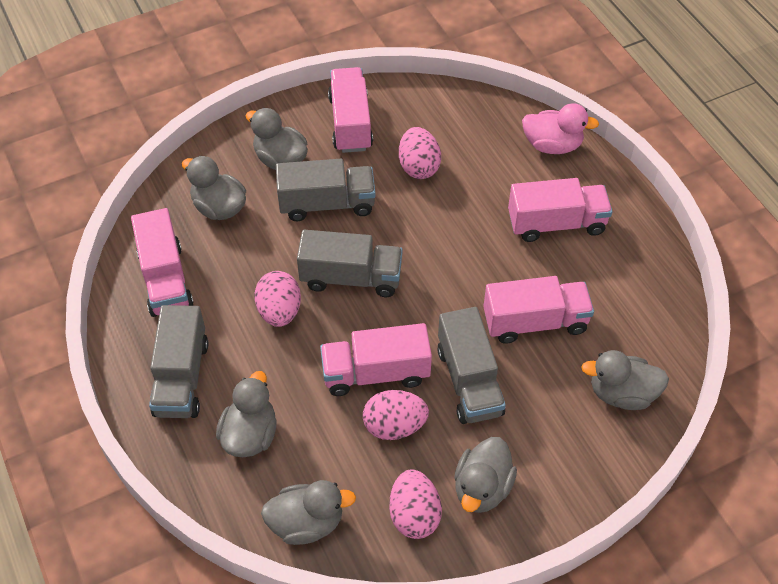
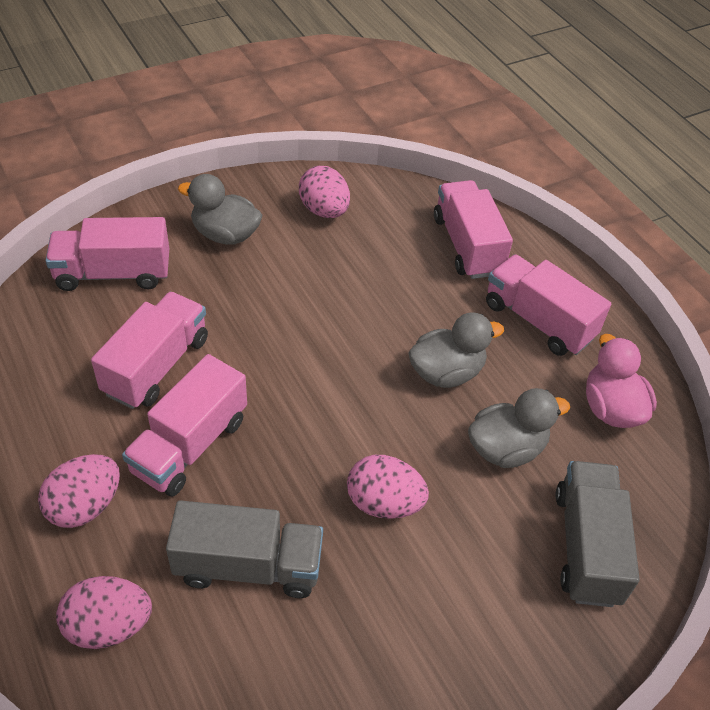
grey duck: [182,156,246,220] [216,371,277,457] [246,108,308,170] [261,480,356,545] [454,437,517,513] [581,350,669,410] = 6 -> [178,174,263,245] [408,312,504,388] [468,388,570,468] = 3
grey truck: [149,305,208,418] [276,159,375,221] [297,230,402,297] [437,307,506,424] = 4 -> [166,500,323,598] [556,461,640,607] = 2

